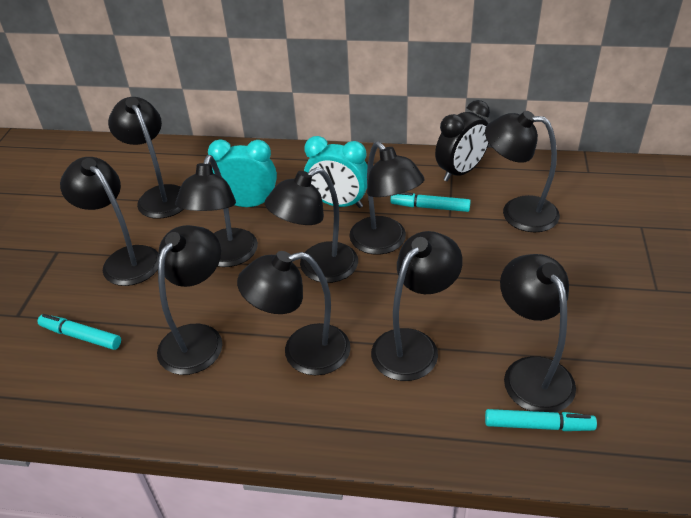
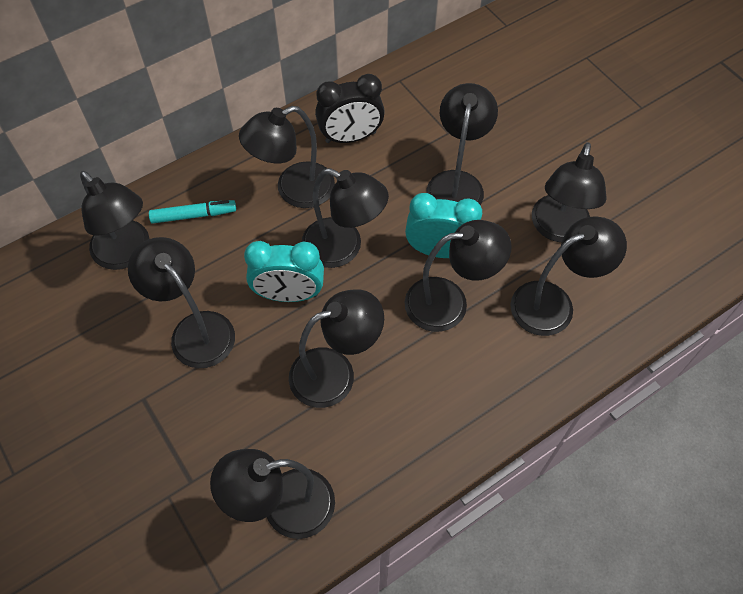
turquoise marker: [38,314,121,350] [390,192,471,212] [485,409,597,431] = 3 -> [149,200,236,224] = 1

